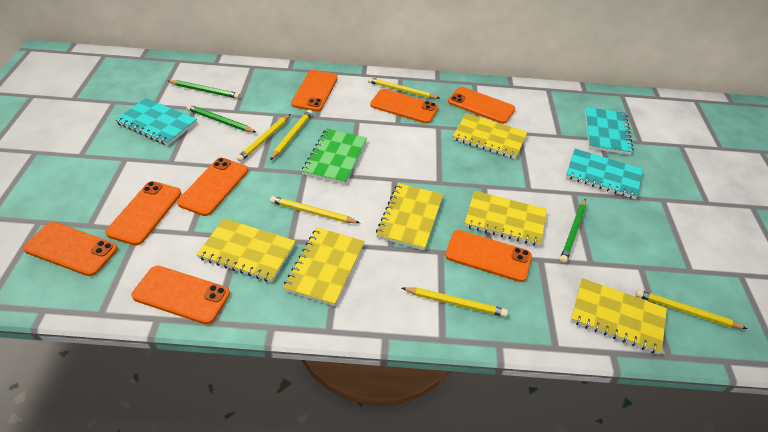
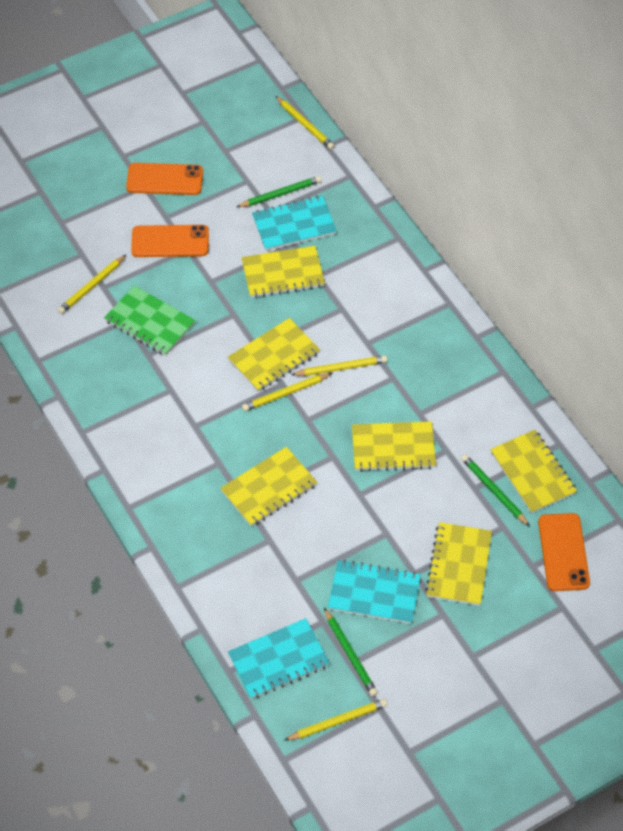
orange phone: [23,222,118,276] [105,181,181,245] [131,266,230,324] [177,158,248,216] [291,70,338,112] [370,89,438,124] [445,230,532,282] [448,87,515,124] = 8 -> [126,163,203,195] [131,225,209,257] [538,513,590,591] = 3
yellow pencil: [237,114,290,162] [270,110,312,160] [270,196,360,223] [368,77,439,99] [402,287,508,317] [636,290,747,329] = 6 -> [58,254,127,314] [242,373,332,411] [275,96,334,149] [284,699,387,741] [291,355,387,376] = 5

